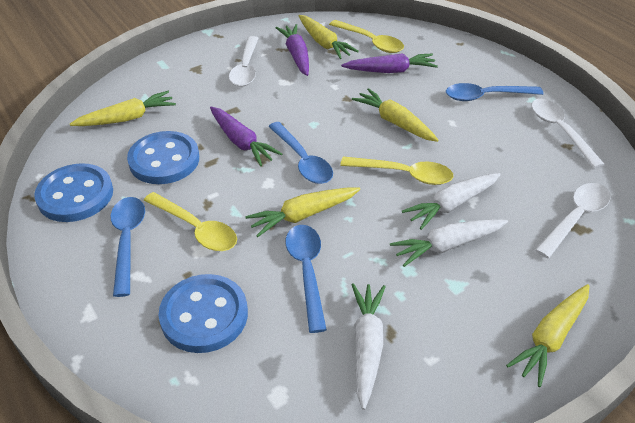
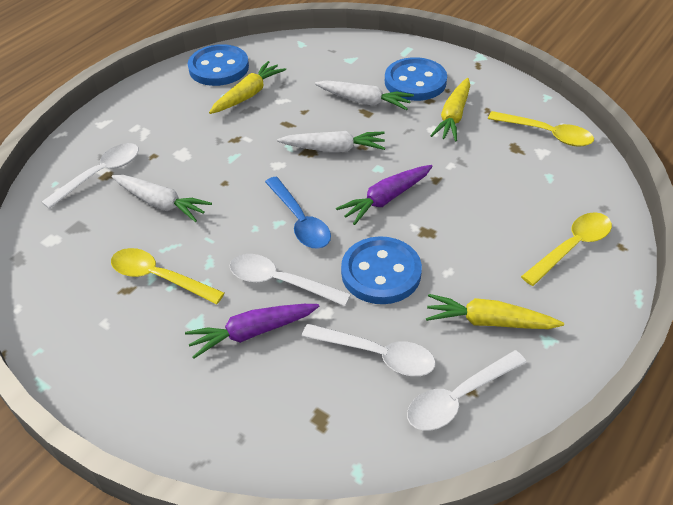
blue spoon: [111,197,145,297] [268,122,333,184] [286,225,327,333] [446,83,543,101] = 4 -> [265,177,331,249] = 1
purple carrot: [210,107,282,166] [276,24,309,76] [341,53,438,73] = 3 -> [185,304,319,359] [336,165,433,225] = 2
white spoon: [229,36,259,87] [531,99,605,168] [535,183,611,258] = 3 -> [42,143,139,209] [229,254,351,306] [301,324,436,376] [407,350,527,431] = 4
yellow carrot: [70,91,176,126] [245,188,360,237] [299,15,359,59] [352,88,439,142] [506,284,589,387] = 5 -> [209,61,286,114] [426,294,564,329] [430,78,470,142] = 3

